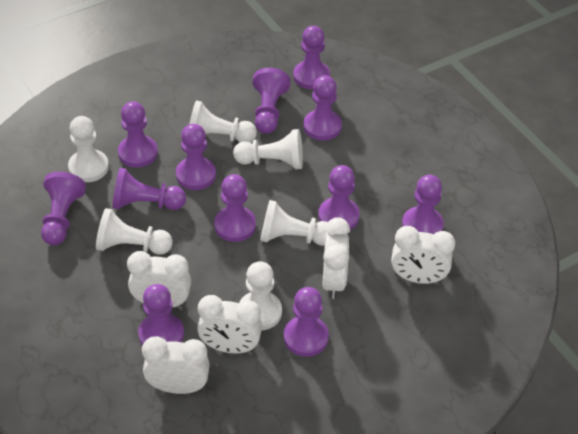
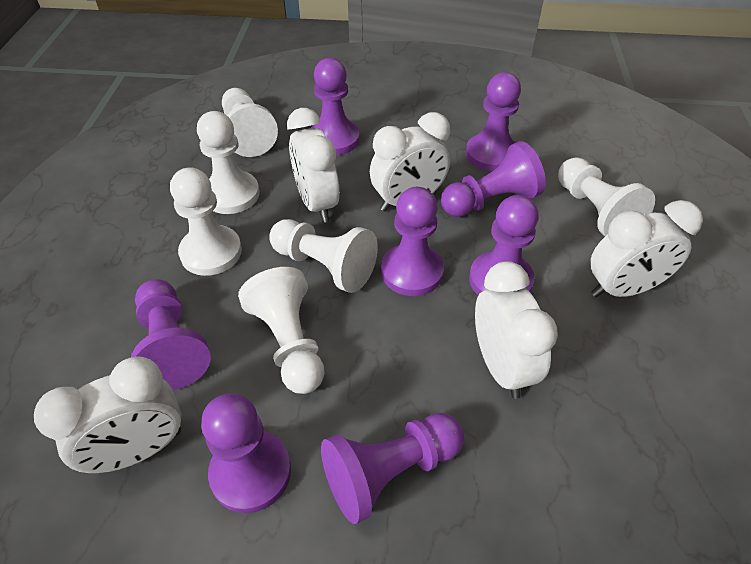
purple pawn: [41,172,86,245] [113,168,186,210] [118,102,158,168] [138,284,184,346] [176,124,216,190] [214,174,256,242] [252,68,290,134] [284,287,329,357] [293,26,330,89] [303,76,342,141] [318,165,360,230] [402,175,444,234] = 12 -> [131,279,211,390] [201,393,291,513] [311,58,360,155] [321,413,464,524] [381,187,444,296] [441,141,546,217] [466,72,521,171] [469,195,539,295] = 8

